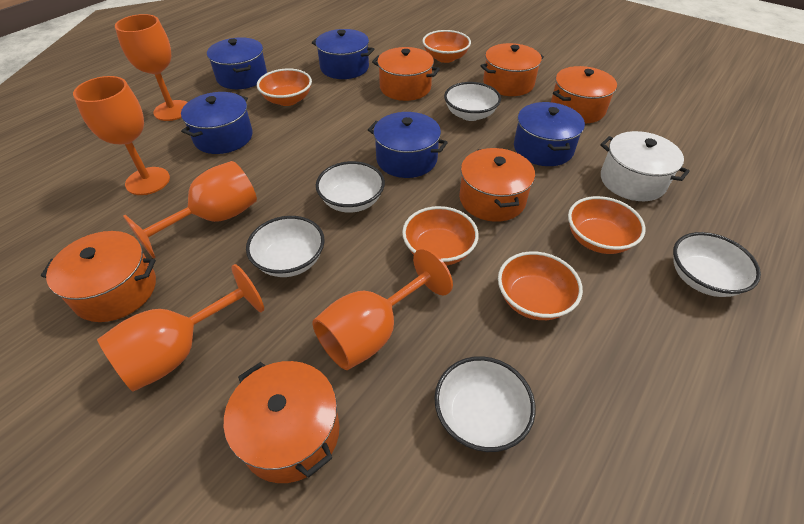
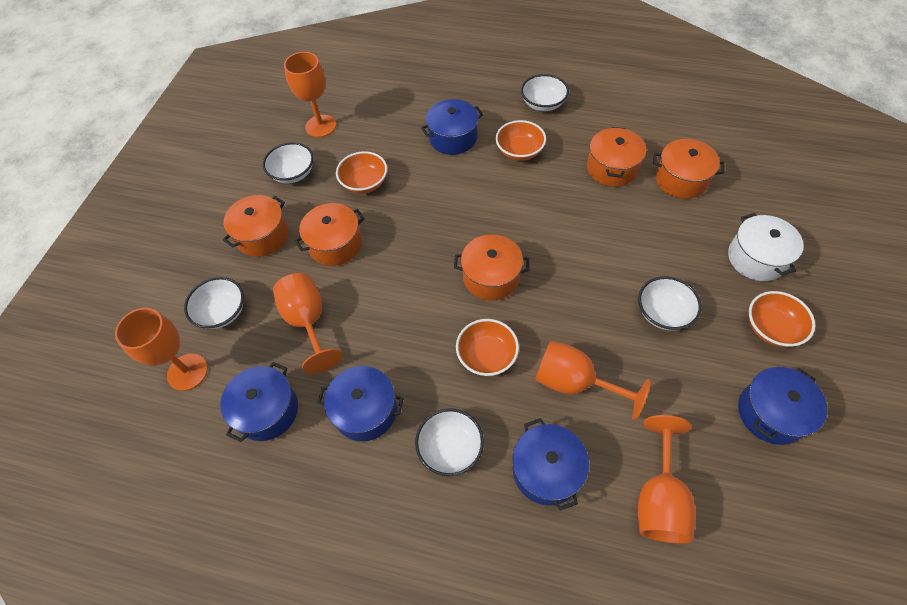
orange bowl: [257,68,312,106] [402,206,479,266] [422,30,471,63] [498,251,583,320] [568,196,646,254] = 5 -> [336,151,387,194] [456,319,519,376] [496,120,546,161] [749,291,815,347] = 4
orange pot: [41,231,156,322] [224,361,339,483] [372,47,440,101] [459,148,535,222] [480,43,544,96] [551,66,617,123] = 6 -> [223,195,288,257] [295,203,365,266] [454,234,529,301] [587,127,646,187] [653,139,724,199] = 5

